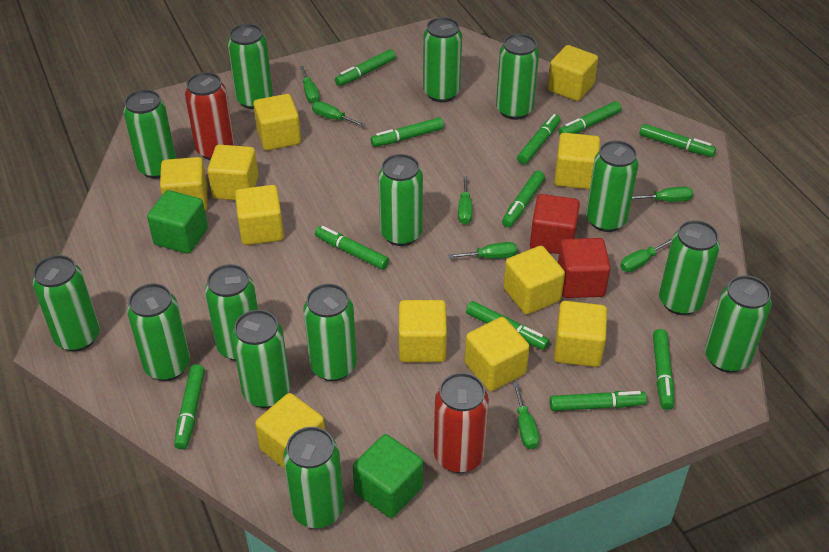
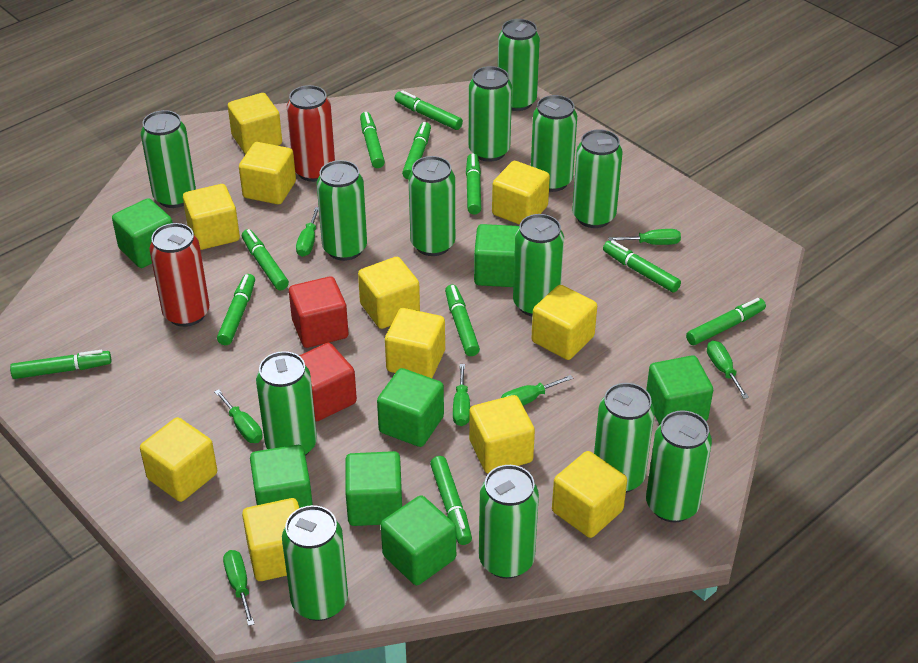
green can: [33,255,100,351] [123,89,176,179] [127,283,190,381] [205,264,258,361] [228,24,273,109] [232,310,290,408] [283,427,344,528] [303,284,357,381] [378,154,423,246] [423,17,462,102] [496,34,539,120] [586,140,639,232] [659,220,720,315] [705,275,772,373] = 14 -> [141,110,196,208] [256,351,317,456] [282,505,348,621] [317,160,367,261] [408,156,455,256] [469,66,512,162] [479,465,539,579] [498,19,540,111] [513,214,564,317] [531,95,577,192] [572,129,623,228] [594,383,655,493] [646,410,712,522] = 13
green cube: [147,190,208,254] [353,434,423,518] = 2 -> [112,198,173,268] [250,445,313,508] [345,451,402,526] [377,368,444,447] [381,495,456,585] [474,224,520,287] [646,355,713,425] = 7

